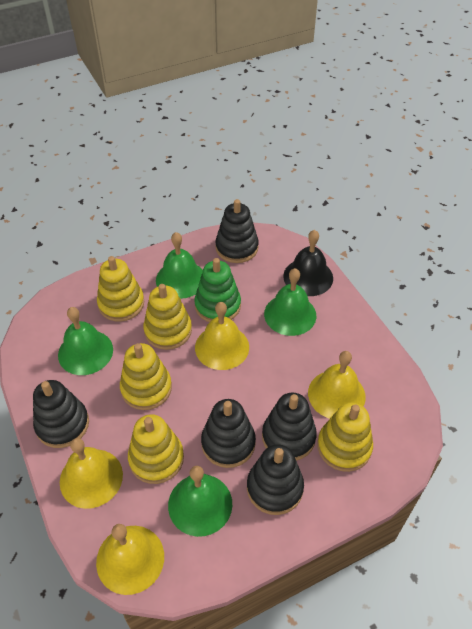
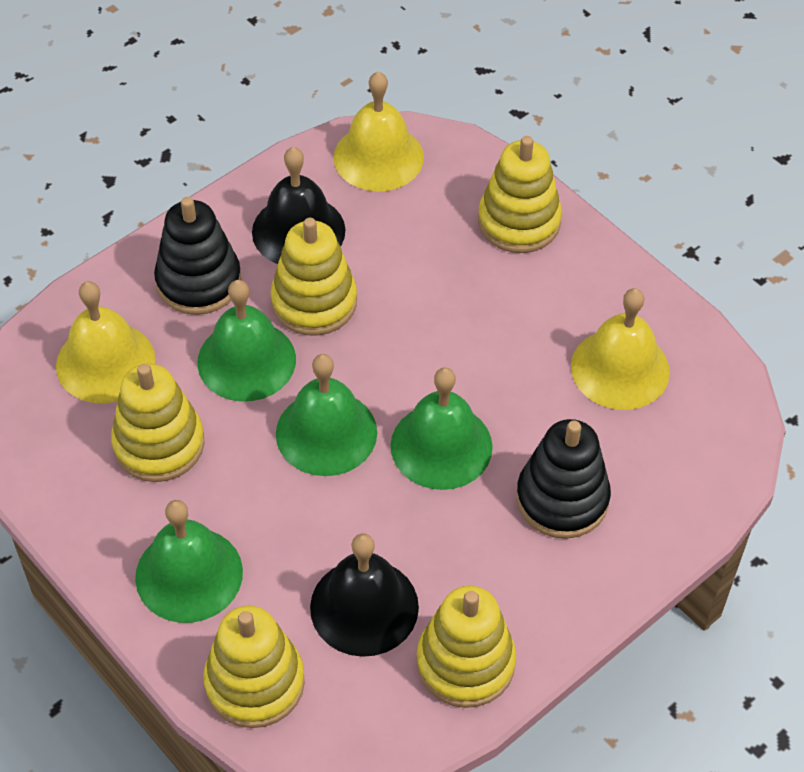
black bell: [283,230,333,296] = 1 -> [252,147,346,264] [310,533,419,657] = 2
black stacking toy: [33,380,89,448] [201,399,256,468] [215,199,259,263] [247,444,304,515] [262,393,317,461] = 5 -> [154,197,241,315] [516,419,611,539] = 2
green stacking toy: [194,258,241,322] = 1 -> none = 0
yellow bell: [60,438,123,509] [96,524,164,595] [195,302,249,370] [308,351,366,419] = 4 -> [56,281,155,403] [333,71,424,192] [571,288,670,410] = 3

